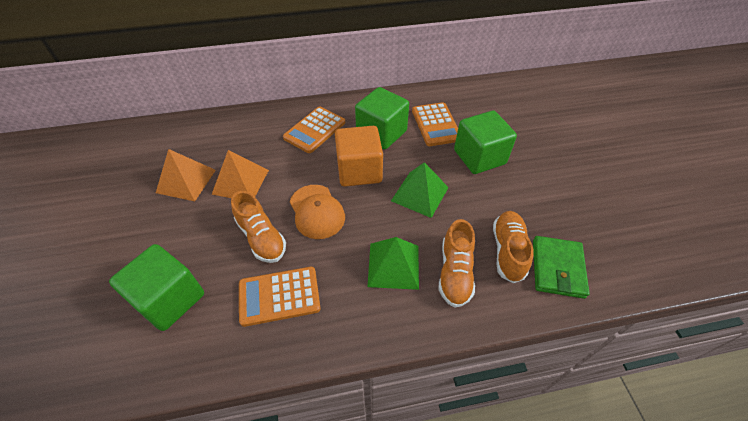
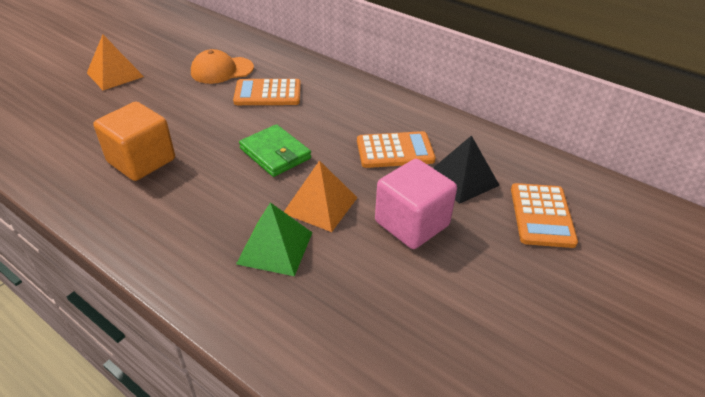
black pyramid: none = 0 -> [433,135,500,204] = 1
green cube: [109,244,204,331] [355,87,409,149] [454,111,517,174] = 3 -> none = 0
green pyramid: [367,237,419,290] [391,162,449,218] = 2 -> [236,202,313,276] = 1
orange shoe: [231,191,286,263] [438,219,475,308] [493,211,533,283] = 3 -> none = 0
pink cube: none = 0 -> [375,159,457,249] = 1

